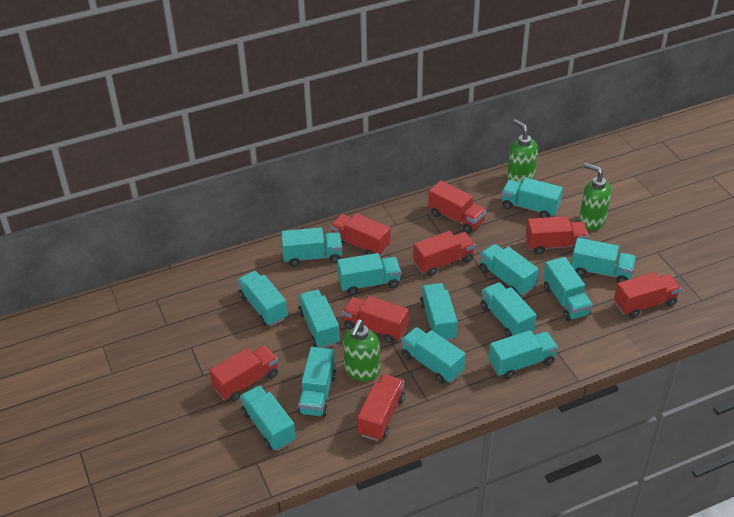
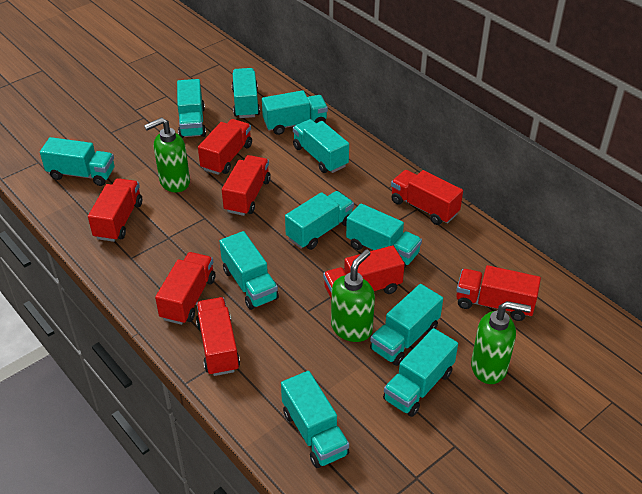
turquoise truck: [237,271,287,326] [240,385,296,451] [281,227,342,267] [298,289,340,348] [298,347,336,417] [337,253,401,295] [401,327,466,384] [420,283,457,341] [480,244,539,296] [481,282,536,337] [489,330,558,379] [502,177,563,218] [543,257,593,321] [571,238,636,283] = 14 -> [40,137,114,186] [177,79,206,138] [219,231,279,310] [232,68,260,118] [262,90,328,135] [281,371,349,468] [285,191,354,250] [293,119,349,173] [346,203,422,269] [370,284,443,366] [383,328,458,417] = 11

